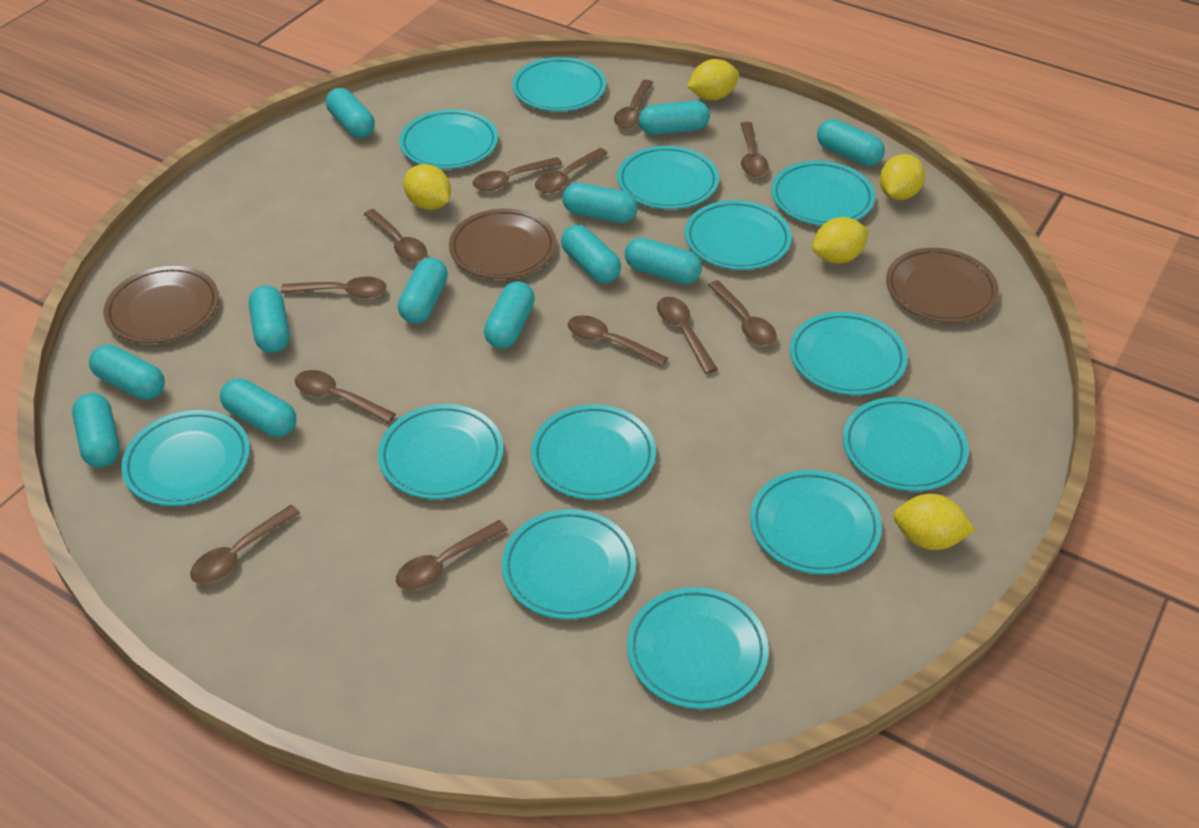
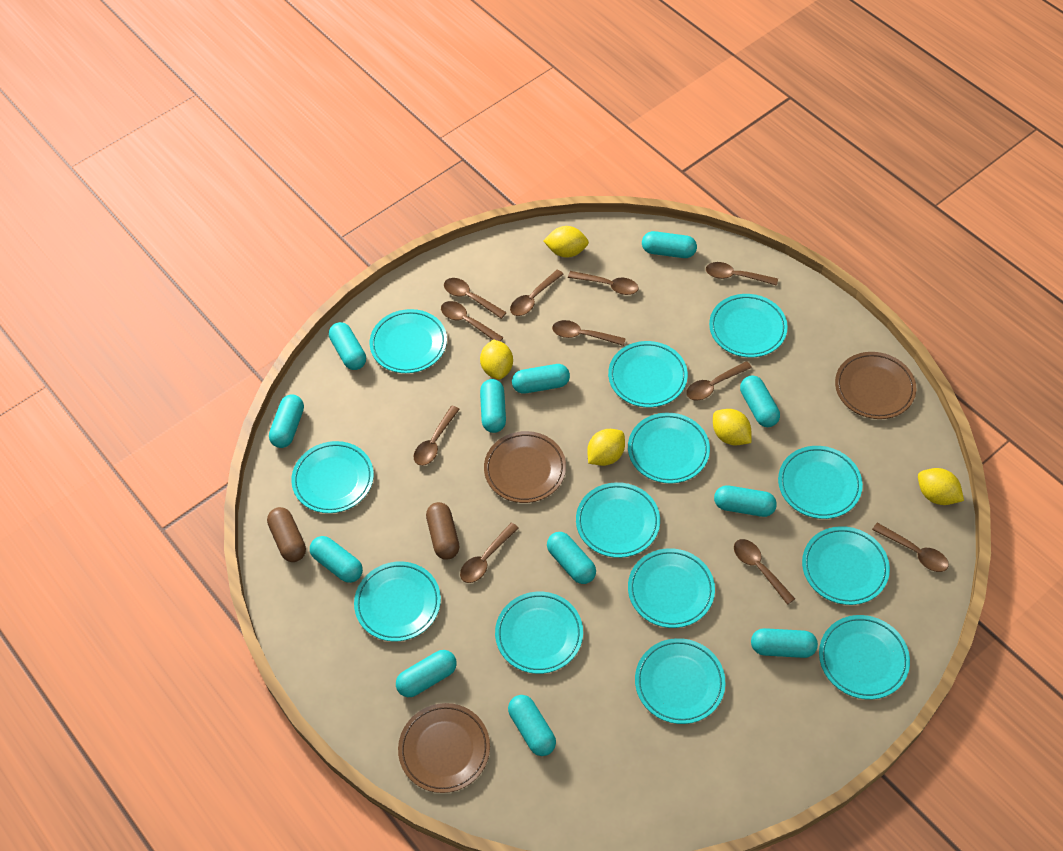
brown capsule: none = 0 -> [267,507,306,562] [426,502,459,560] = 2
brown spoon: [190,505,300,584] [281,277,387,298] [295,370,396,423] [363,209,427,262] [396,520,508,590] [473,157,562,191] [535,148,608,193] [567,315,668,366] [614,80,654,129] [657,297,718,374] [708,280,777,345] [741,122,769,177] = 12 -> [413,406,460,466] [441,301,504,342] [444,278,507,319] [460,522,519,583] [510,269,564,316] [552,320,626,346] [568,271,639,295] [686,361,752,400] [706,262,778,286] [734,539,795,605] [872,523,949,572] = 11

